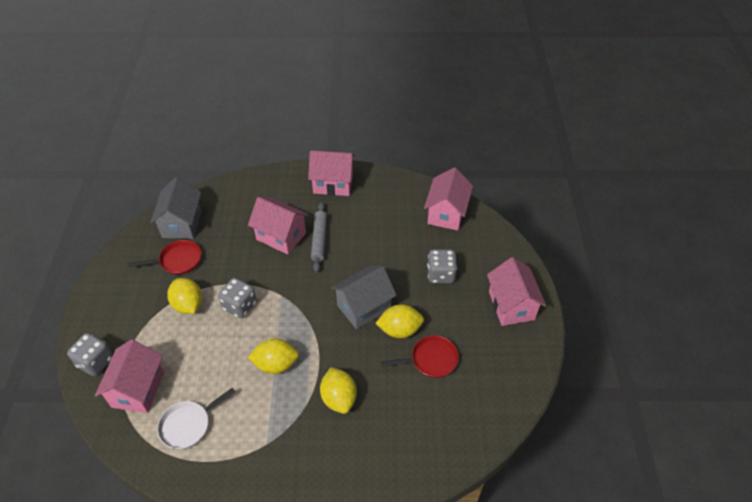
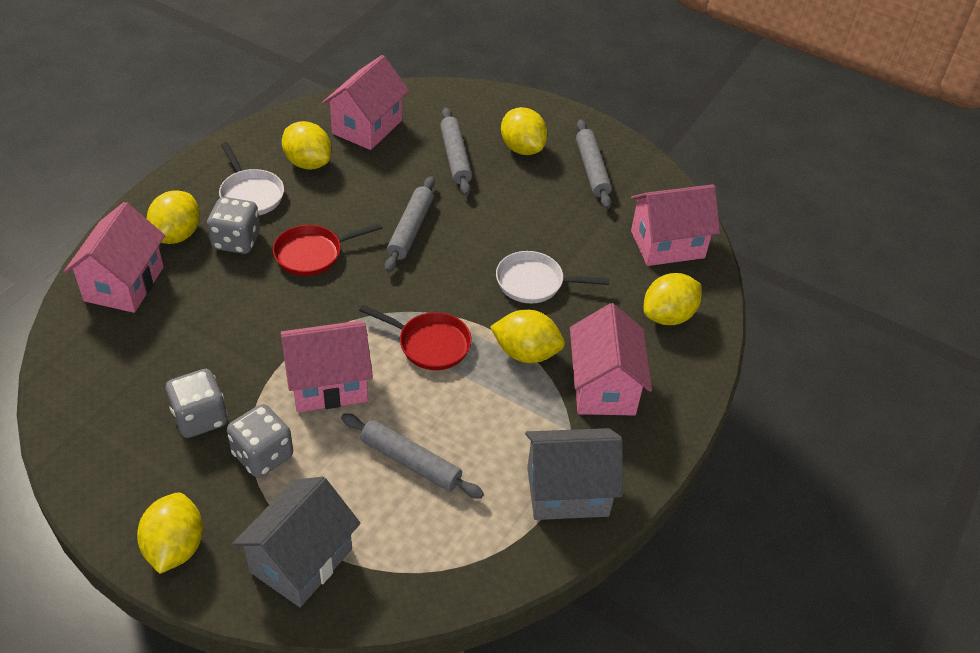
grey rolling pin: [311,202,327,272] = 1 -> [341,413,484,499] [385,176,435,272] [440,108,472,196] [576,119,612,209] = 4
white pan: [157,388,235,449] = 1 -> [219,142,284,215] [496,251,610,303] = 2
yellow lemon: [167,278,202,314] [248,338,299,374] [320,367,357,414] [375,304,424,338] = 4 -> [137,493,203,574] [147,190,200,244] [282,121,332,170] [490,309,565,363] [501,107,548,155] [644,273,701,325] = 6

